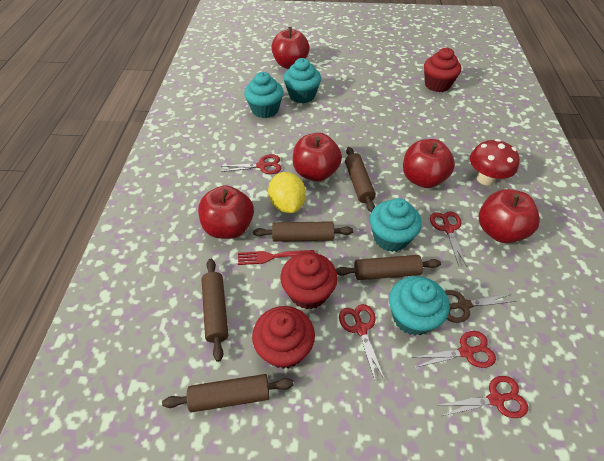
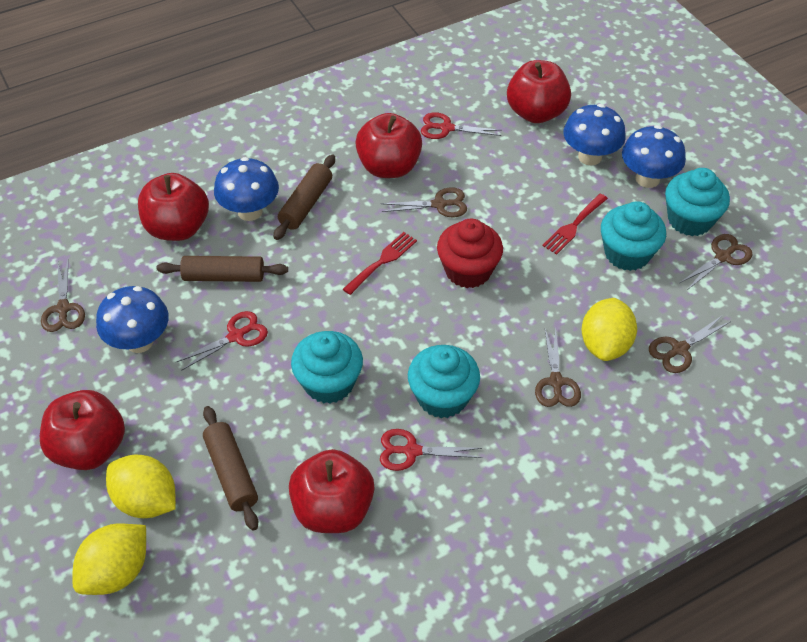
blue mushroom: none = 0 -> [96,286,169,353] [214,157,279,221] [563,104,626,166] [622,125,686,188] = 4
brown rolling pin: [162,374,294,413] [201,259,228,362] [253,221,353,242] [336,255,441,280] [345,147,376,212] = 5 -> [156,256,288,282] [203,406,258,531] [274,155,335,240] = 3
brown scissors: [445,290,516,323] = 1 -> [41,261,85,332] [381,187,467,217] [535,328,581,407] [649,315,731,373] [680,234,752,290] = 5
red cupcake: [252,306,315,369] [281,252,338,309] [424,48,461,92] = 3 -> [437,219,503,288] = 1
red fork: [238,250,315,265] = 1 -> [343,232,417,295] [542,194,608,255] = 2
red mushroom: [470,139,520,185] = 1 -> none = 0
red scissors: [221,154,281,174] [339,304,385,382] [412,331,496,368] [430,211,467,266] [440,376,528,418] = 5 -> [177,311,268,371] [380,429,482,471] [421,112,502,139] = 3
yellow lemon: [268,172,306,213] = 1 -> [72,524,146,595] [106,454,176,518] [582,298,637,361] = 3

